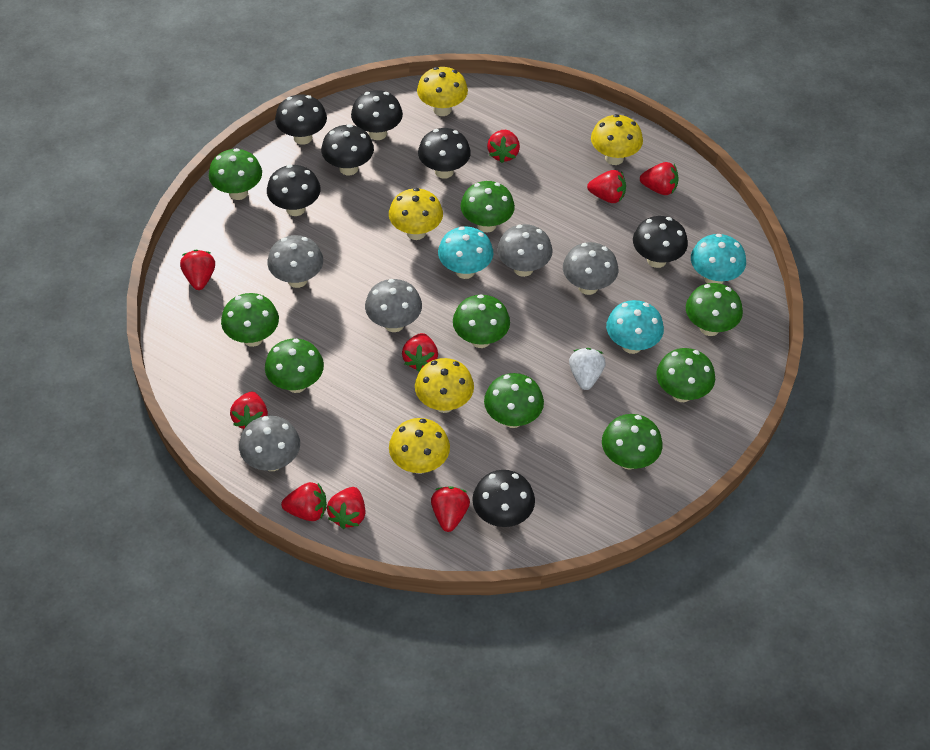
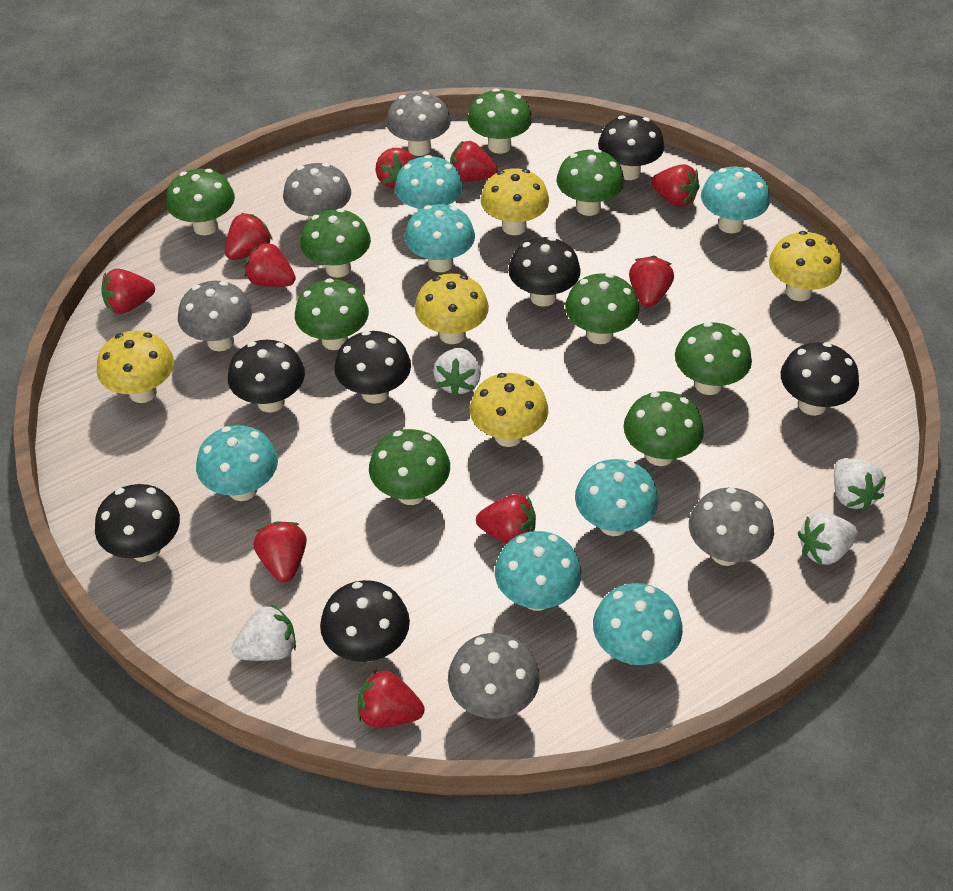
red strawberry: [180,250,215,290] [230,391,268,429] [281,482,327,521] [327,487,366,529] [402,333,438,372] [431,486,470,532] [487,130,520,163] [587,170,626,203] [640,162,679,195] = 9 -> [101,269,155,314] [225,213,273,260] [245,242,296,287] [253,521,307,583] [358,669,425,728] [376,148,414,189] [450,141,498,182] [476,494,536,544] [629,255,674,308] [651,164,700,207] = 10
turquoise mushroom: [438,226,493,279] [606,300,664,354] [691,234,746,284] = 3 -> [196,425,278,501] [395,155,463,211] [405,204,475,272] [495,531,582,611] [575,459,658,536] [593,583,683,665] [701,167,770,234] = 7
white strawberry: [569,348,606,390] = 1 -> [231,604,296,661] [433,348,481,397] [798,512,858,565] [834,458,886,511] = 4

